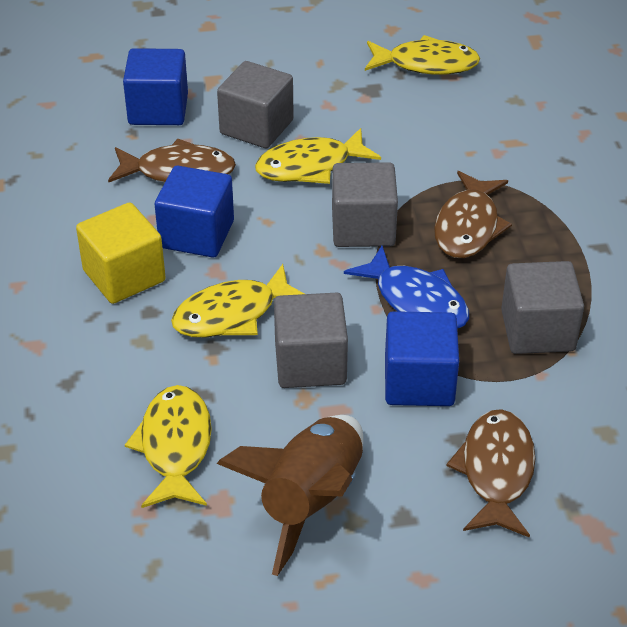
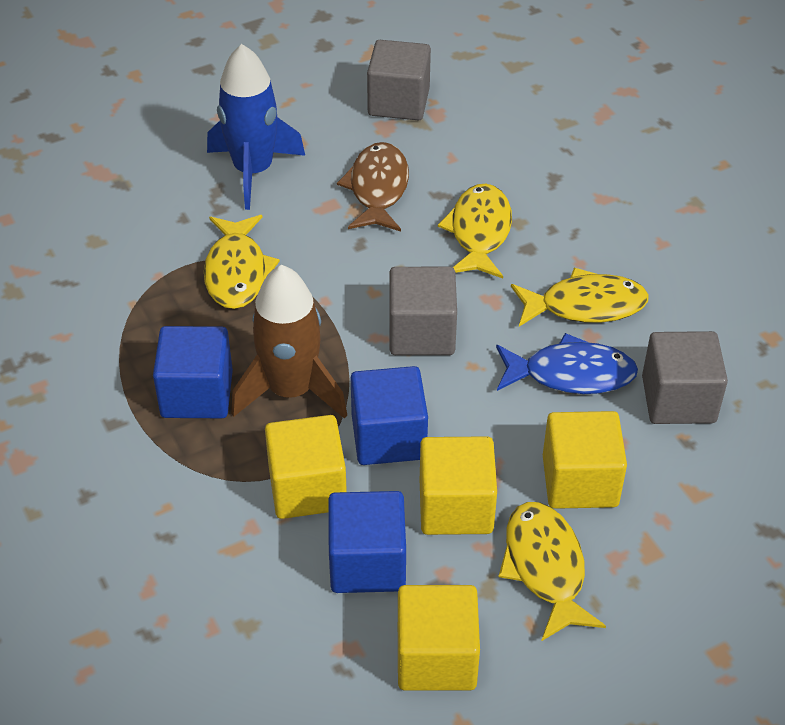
blue rocket: none = 0 -> [207,44,305,210] = 1
brown fish: [108,139,236,183] [434,171,512,258] [447,409,535,538] = 3 -> [337,142,409,231] = 1
grey cube: [217,61,294,148] [274,293,348,388] [332,162,398,247] [501,261,584,354] = 4 -> [367,40,431,120] [389,267,457,355] [642,331,728,424] = 3
yellow cube: [76,202,166,304] = 1 -> [265,415,347,519] [398,585,480,691] [420,436,497,535] [543,411,627,509] = 4

